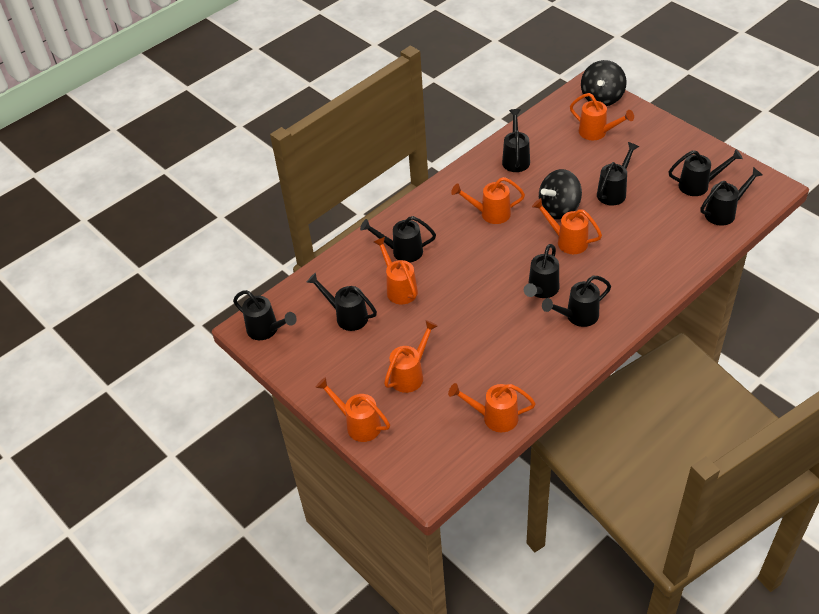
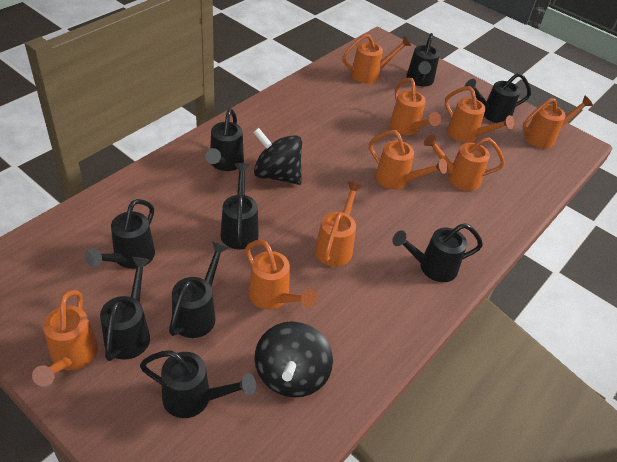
orange watering can: [315,377,390,442] [374,237,418,304] [384,320,438,393] [448,383,536,432] [451,177,525,224] [532,198,602,254] [570,93,634,140] = 7 -> [32,290,98,387] [245,240,317,310] [315,181,363,267] [342,34,411,84] [369,130,448,189] [390,78,441,135] [424,134,505,191] [445,86,514,142] [523,96,593,148] = 9

